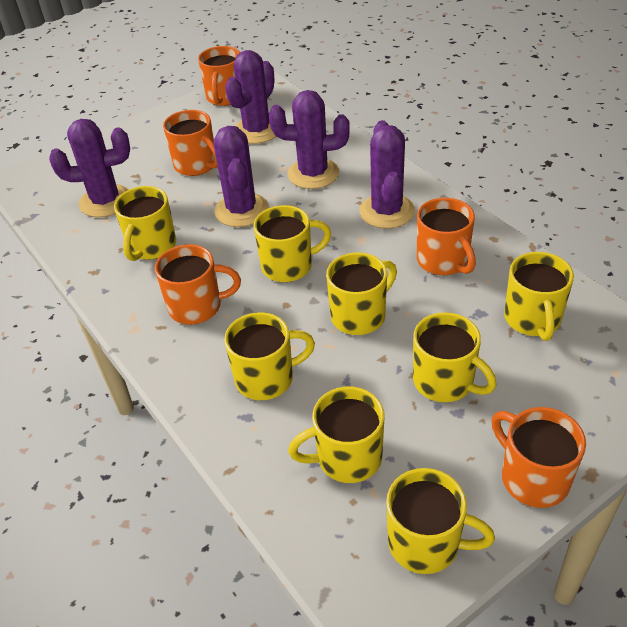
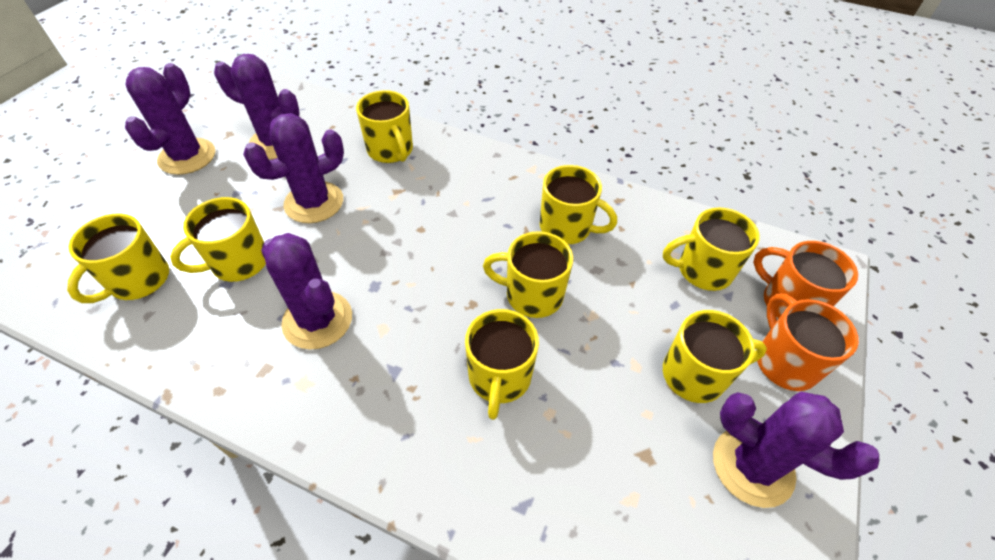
orange mug: [155,244,241,324] [163,110,218,176] [198,46,240,106] [417,198,476,275] [491,407,586,508] = 5 -> [753,241,858,318] [757,293,859,391] = 2

